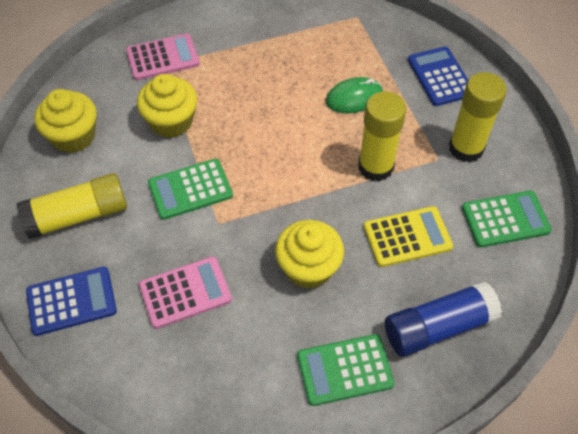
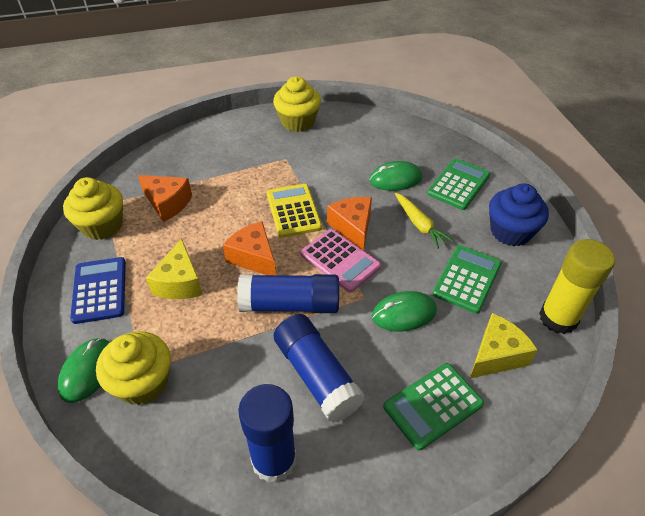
blue calculator: [26,266,117,336] [408,46,468,106] = 2 -> [70,257,126,324] = 1
blue cupcake: none = 0 -> [489,183,549,246] = 1
blue glue stick: [385,281,502,357] = 1 -> [237,274,339,313] [238,384,296,483] [274,314,365,423] = 3
green mouse: [326,77,383,113] = 1 -> [57,338,110,403] [369,161,422,191] [372,291,437,331] = 3
orange cheese: none = 0 -> [138,175,192,222] [223,222,276,275] [327,197,372,251] = 3
pink calculator: [126,34,200,80] [139,256,232,329] = 2 -> [300,229,381,292] = 1
yellow carrot: none = 0 -> [395,193,454,249] = 1
yellow cheese: none = 0 -> [146,239,203,299] [470,313,538,378] = 2
yellow glue stick: [16,173,127,239] [358,91,407,182] [449,72,507,163] = 3 -> [539,239,615,334] = 1

